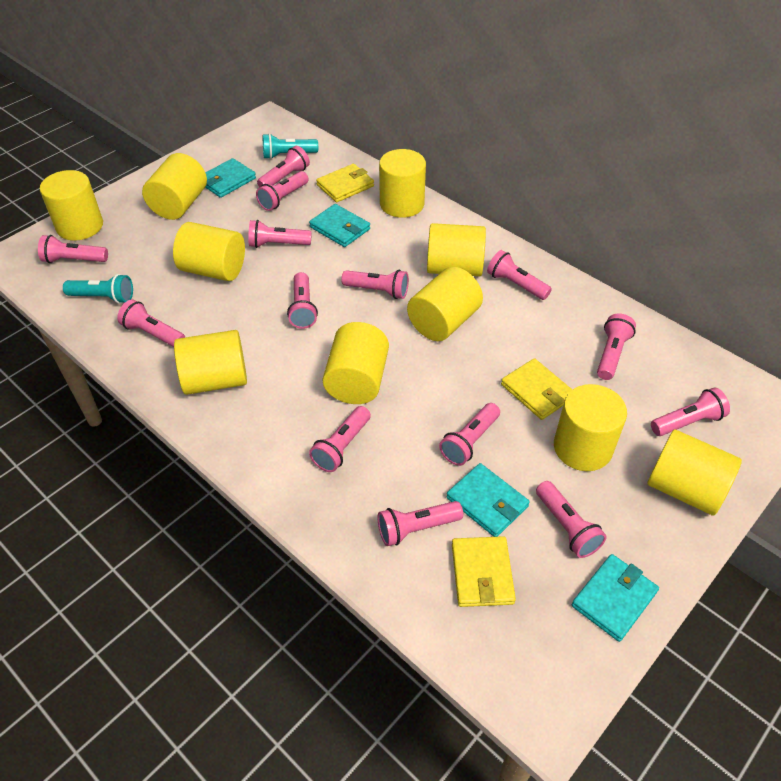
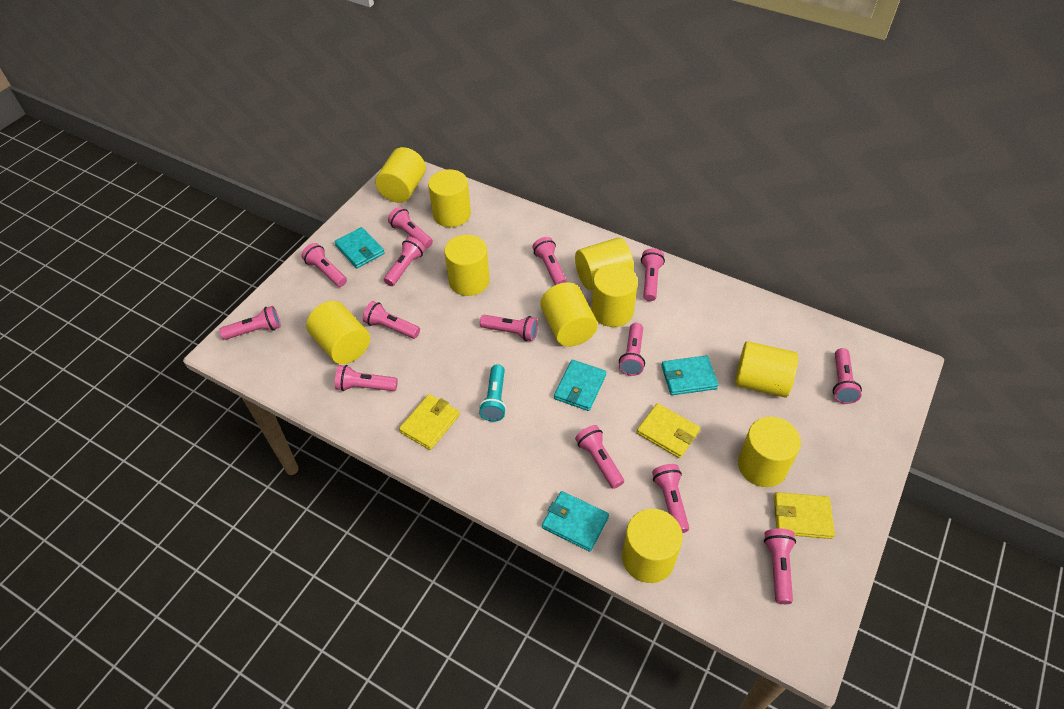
turquoise flashlight: [63,274,133,304] [263,133,318,159] = 2 -> [479,364,506,422] = 1

